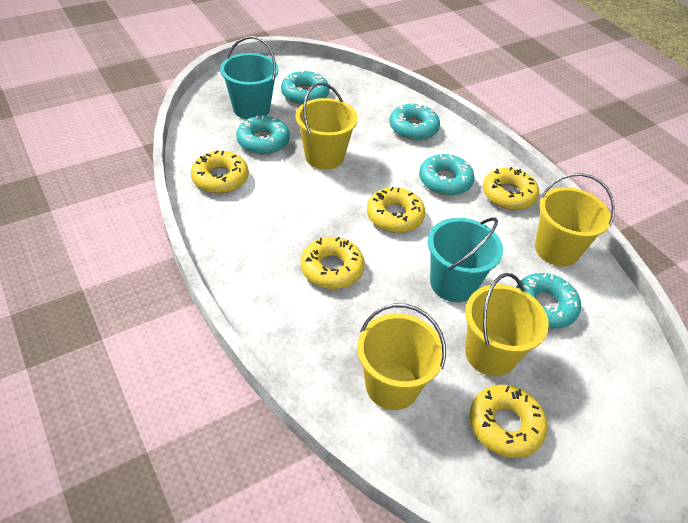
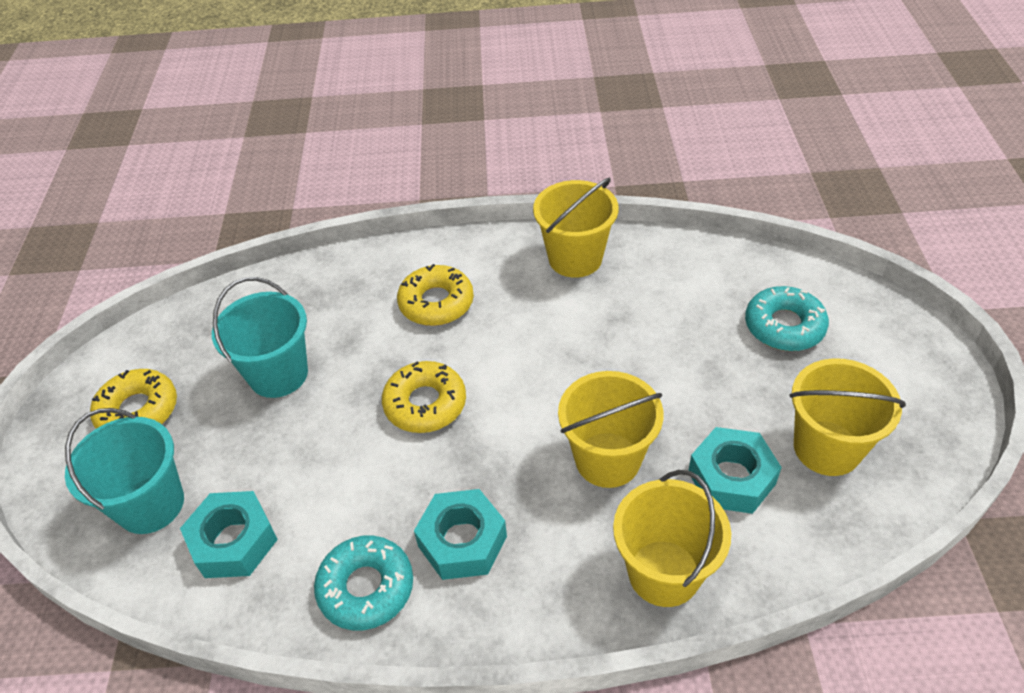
turquoise donut: [236,116,290,154] [281,70,330,105] [390,103,440,140] [419,154,475,196] [517,273,581,329] = 5 -> [314,535,413,630] [745,286,829,351] = 2
turquoise nut: none = 0 -> [180,491,278,578] [414,489,507,580] [688,427,782,514] = 3
yellow donut: [191,150,249,193] [301,237,365,289] [367,187,425,233] [469,385,547,458] [483,167,539,210] = 5 -> [90,369,177,429] [382,361,466,433] [397,264,474,326] = 3

